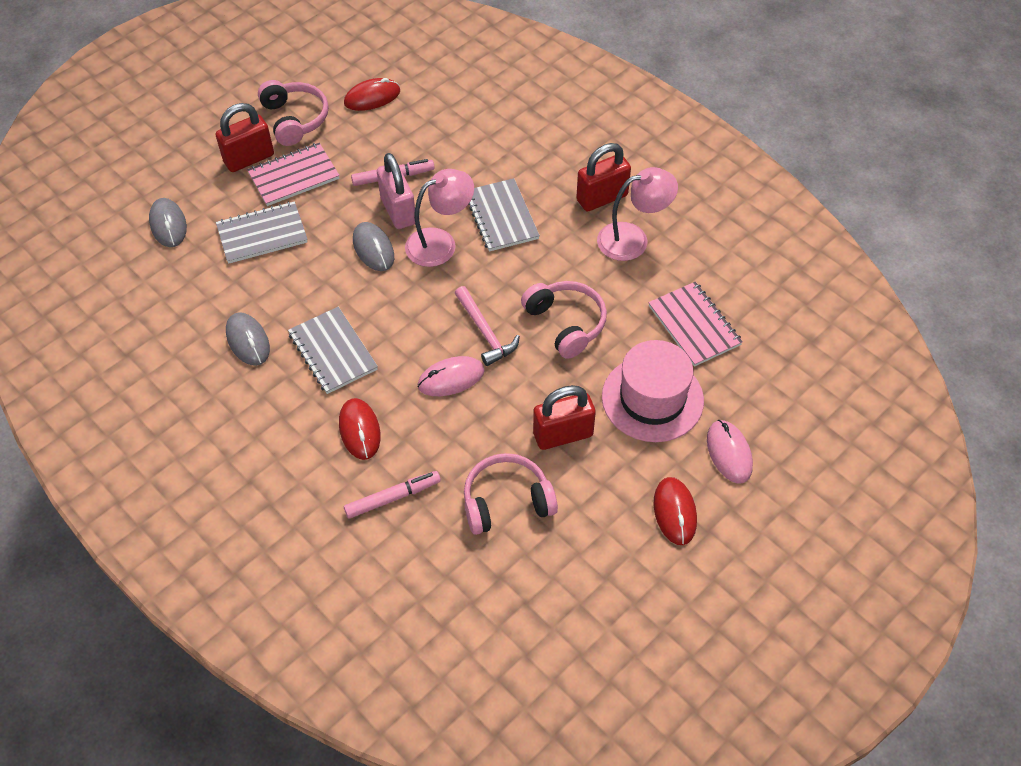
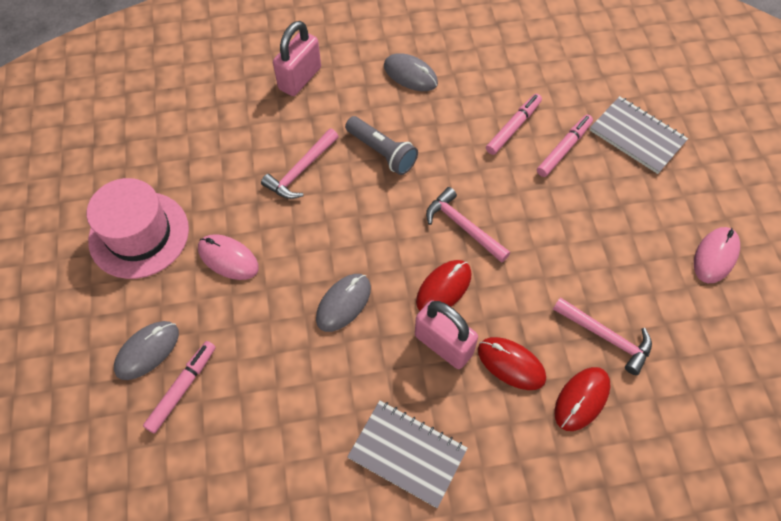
grey flashlight: none = 0 -> [345,116,418,175] = 1
grey notebook: [216,201,308,264] [288,307,378,394] [468,178,540,252] = 3 -> [347,400,468,508] [590,96,688,174] = 2
pink hammer: [455,286,520,366] = 1 -> [261,129,339,199] [426,187,510,263] [553,297,652,375] = 3
pink headphones: [258,80,328,146] [464,453,558,535] [521,281,607,359] = 3 -> none = 0
pink lamp: [405,169,474,267] [597,167,678,261] = 2 -> none = 0
pink marker: [344,471,441,518] [351,159,435,186] = 2 -> [143,341,216,434] [486,94,542,155] [537,115,593,177] = 3
pink notebook: [247,143,340,206] [648,282,743,367] = 2 -> none = 0
pink padlock: [377,153,415,229] = 1 -> [273,21,321,96] [415,300,478,369] = 2
red padlock: [216,103,274,172] [533,385,596,450] [576,143,631,212] = 3 -> none = 0

